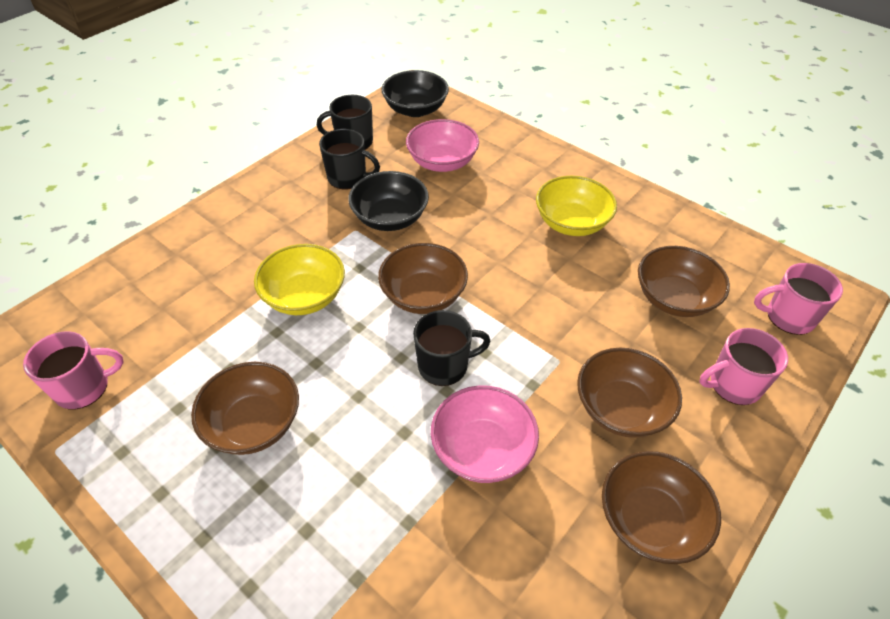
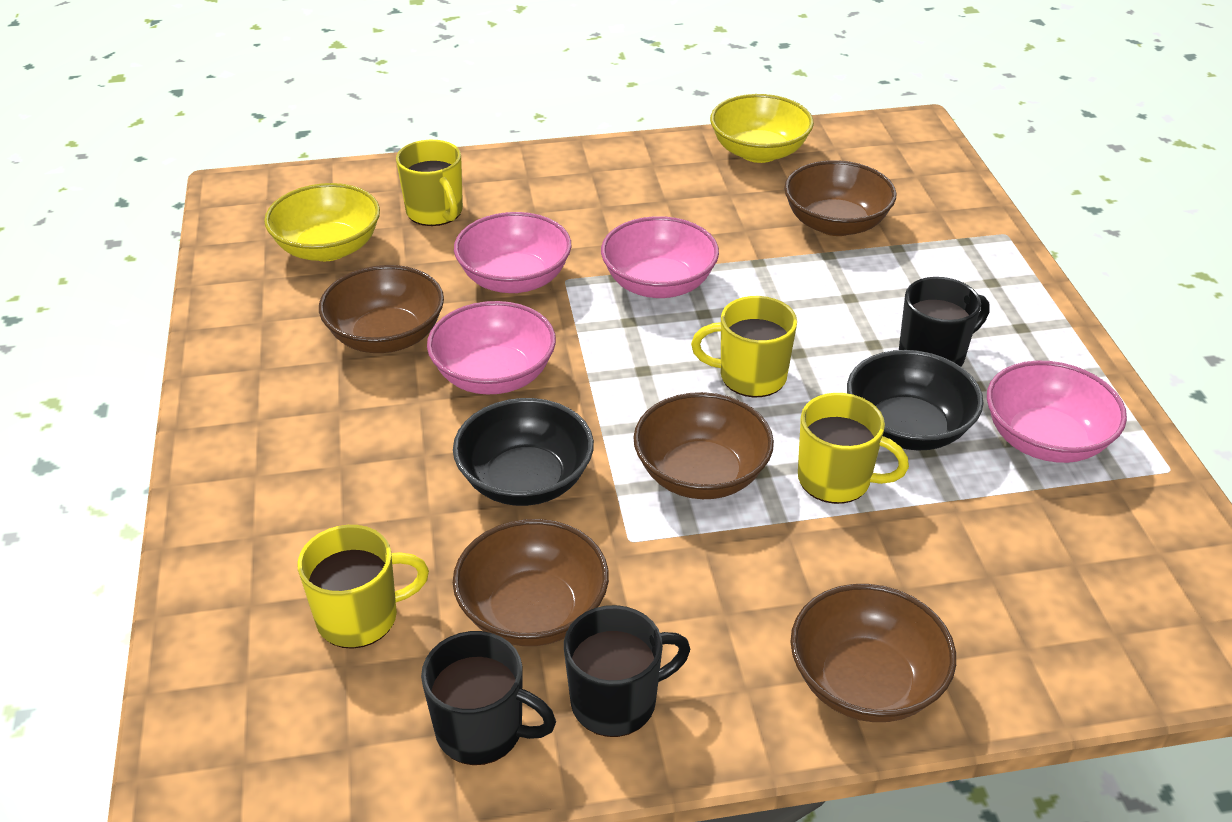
pink bowl: [406,119,479,172] [431,385,539,483] = 2 -> [427,301,556,395] [454,212,571,293] [601,216,719,298] [987,361,1127,463] = 4
pink mug: [23,331,124,409] [699,328,788,405] [754,263,843,335] = 3 -> none = 0
yellow mug: none = 0 -> [298,525,429,649] [396,140,463,226] [691,296,797,397] [798,393,909,504] = 4

